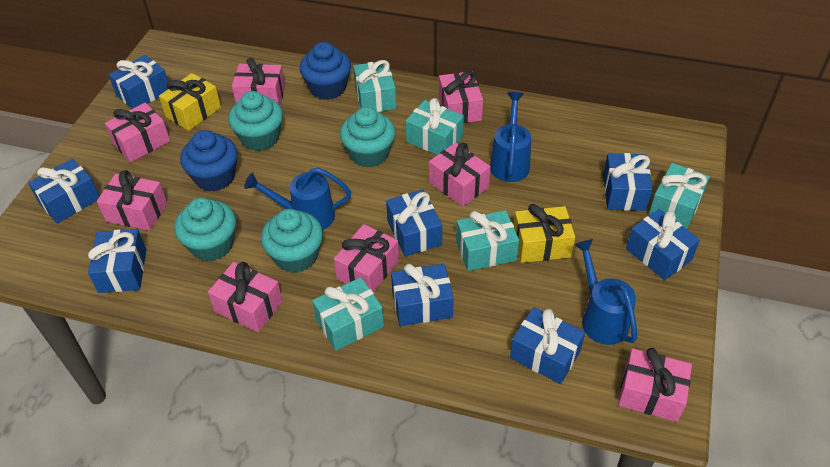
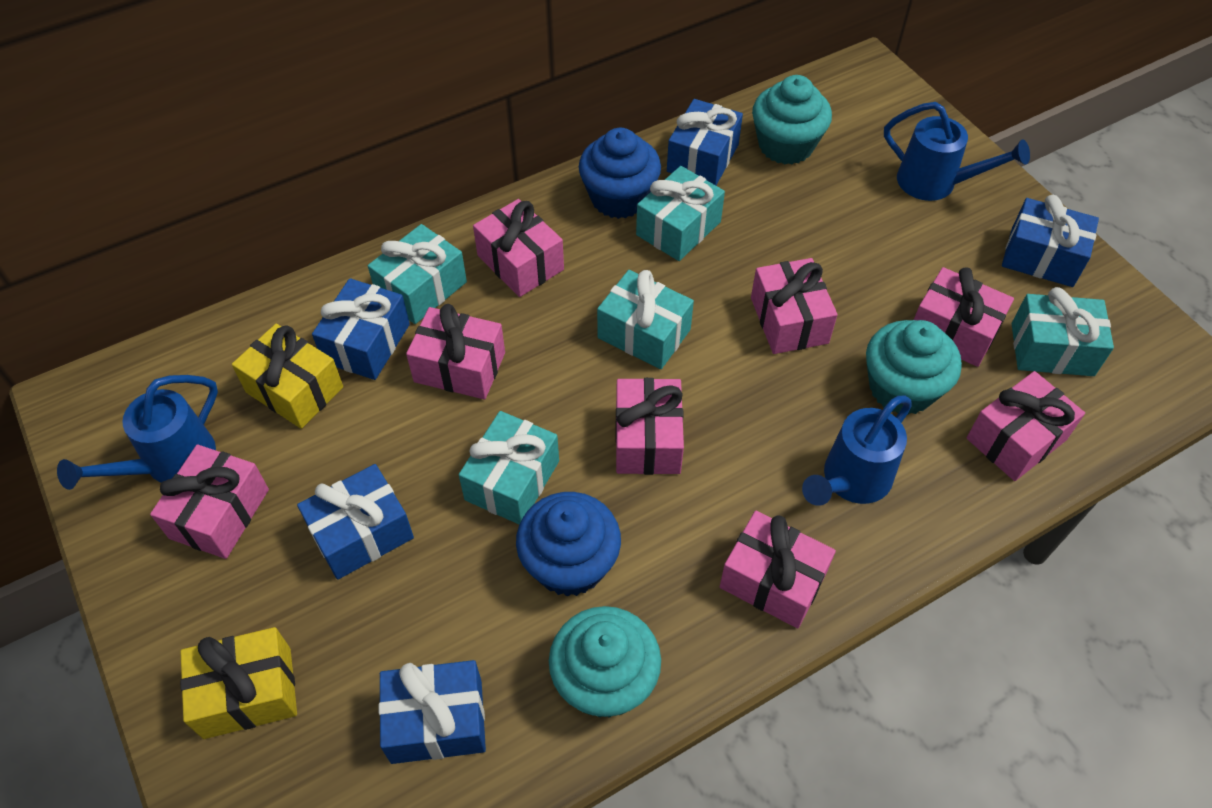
blue gift: [28,159,100,224] [88,229,147,293] [109,55,168,109] [386,189,442,257] [391,264,454,326] [510,307,585,384] [603,153,653,211] [626,209,700,280] = 8 -> [297,464,414,580] [312,278,410,380] [379,660,486,764] [667,99,743,185] [1002,195,1099,287] = 5
turquoise cupcake: [174,198,236,262] [228,91,283,151] [261,209,323,273] [340,107,395,168] = 4 -> [549,606,661,718] [752,75,832,165] [866,320,962,415] = 3

